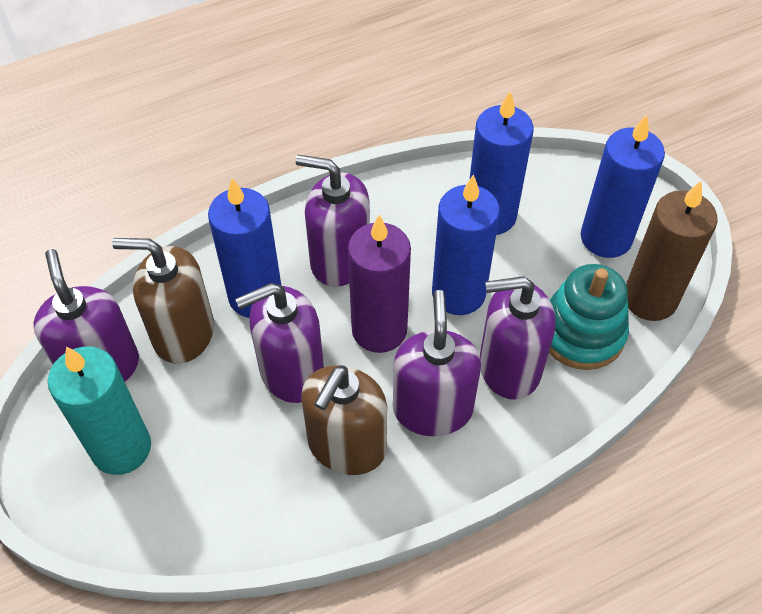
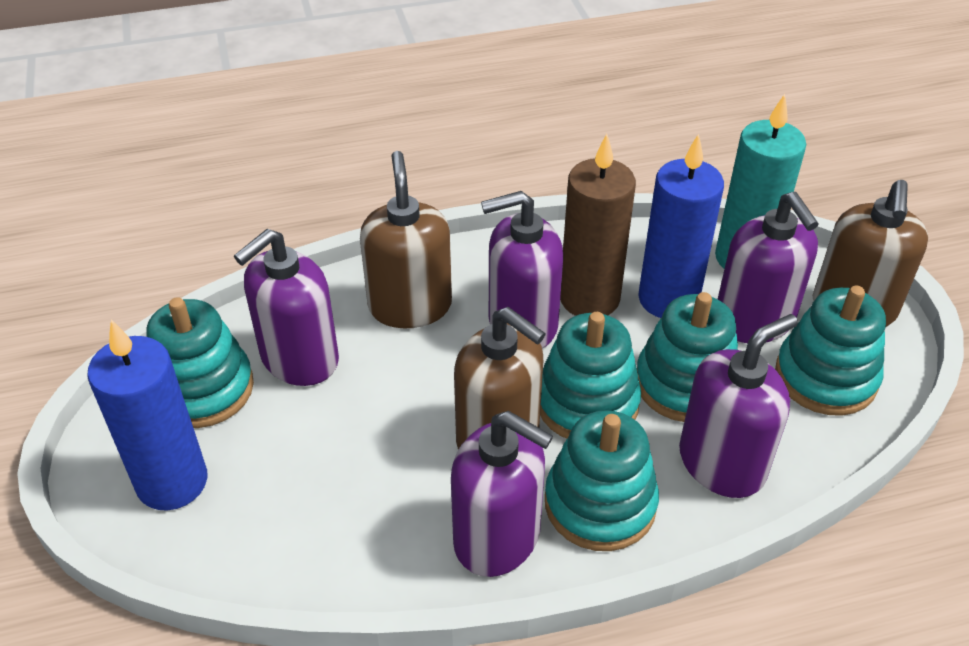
blue candle: [208,178,281,318] [432,174,500,315] [469,91,534,235] [581,114,665,258] = 4 -> [87,319,207,511] [638,134,724,318] = 2
brown soap dispenser: [112,238,214,364] [301,365,387,475] = 2 -> [360,151,452,328] [454,307,546,450] [812,180,928,327] = 3
purple candle: [348,215,411,353] = 1 -> none = 0
turquoise stacking toy: [549,264,629,370] = 1 -> [146,297,254,428] [540,312,641,438] [545,410,659,551] [637,292,738,422] [775,286,886,416] = 5

